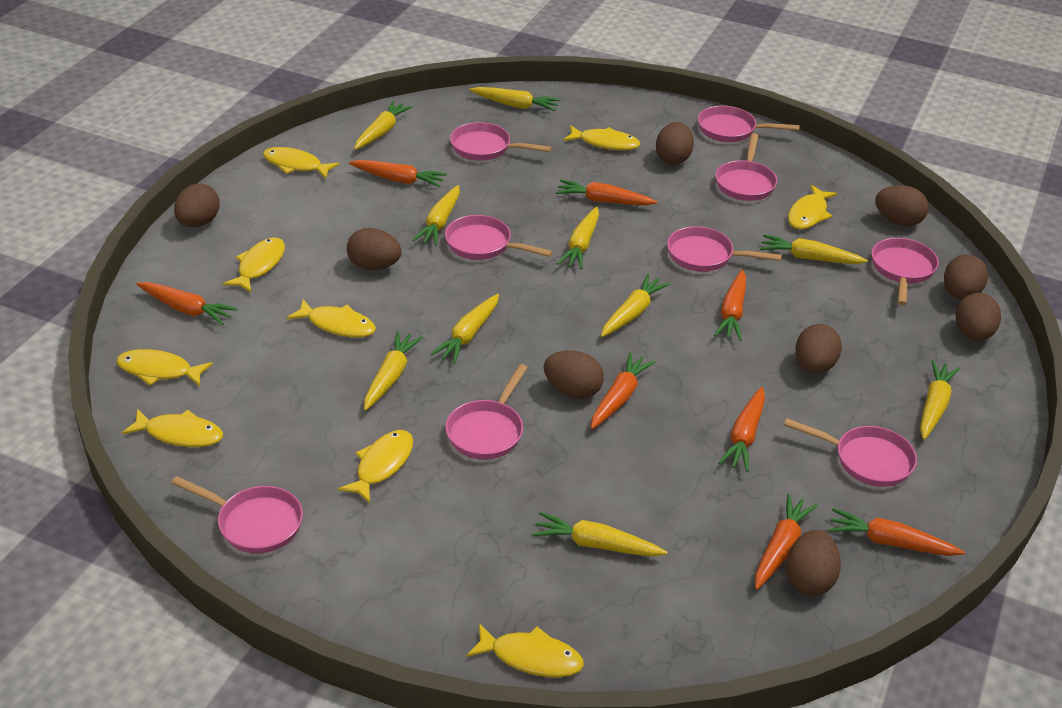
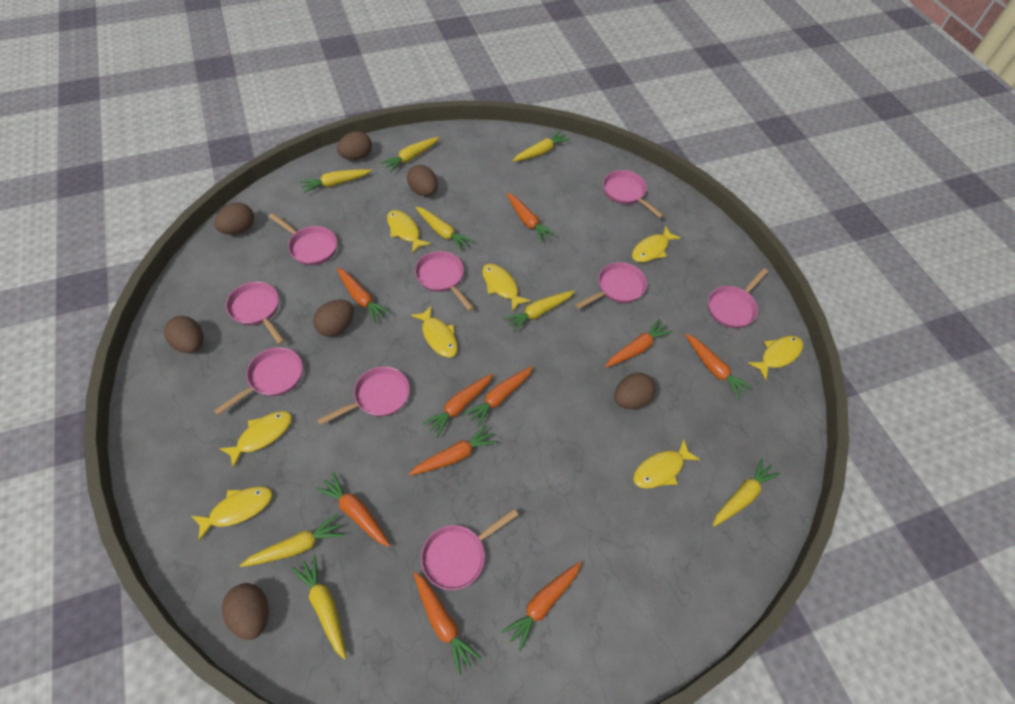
brown egg: [174,184,220,227] [347,228,402,270] [544,351,604,399] [656,122,694,165] [786,530,841,596] [796,324,842,374] [875,185,929,226] [944,255,988,300] [956,293,1001,341] = 9 -> [164,316,204,353] [214,202,254,235] [222,583,269,640] [313,300,354,337] [337,131,372,160] [407,165,438,196] [614,373,655,409] = 7
orange carrot: [136,282,238,325] [349,160,447,187] [556,180,658,205] [591,352,655,429] [714,270,746,341] [718,387,765,472] [755,494,818,590] [828,508,965,556] = 8 -> [315,472,391,547] [337,268,391,323] [409,425,498,476] [413,572,481,675] [422,373,494,438] [463,366,533,428] [501,562,581,651] [506,193,556,242] [605,319,673,367] [685,334,753,399] = 10
yellow carrot: [354,101,412,150] [364,331,423,411] [412,185,460,246] [430,294,499,364] [469,87,560,111] [532,512,667,557] [557,207,599,269] [601,274,670,337] [760,234,868,264] [920,360,960,440] = 10 -> [240,514,345,567] [292,555,346,660] [299,169,372,193] [380,137,440,172] [415,207,474,252] [503,290,575,332] [513,131,571,162] [713,458,780,527] = 8
yellow fish: [116,349,213,386] [122,409,223,447] [223,237,285,292] [263,147,340,179] [287,299,376,337] [338,430,413,503] [466,623,584,677] [563,125,640,150] [788,185,838,229] = 9 -> [192,486,272,541] [219,411,292,468] [387,210,431,253] [411,305,458,358] [482,264,531,312] [632,226,681,262] [633,439,700,489] [748,336,803,380] = 8

